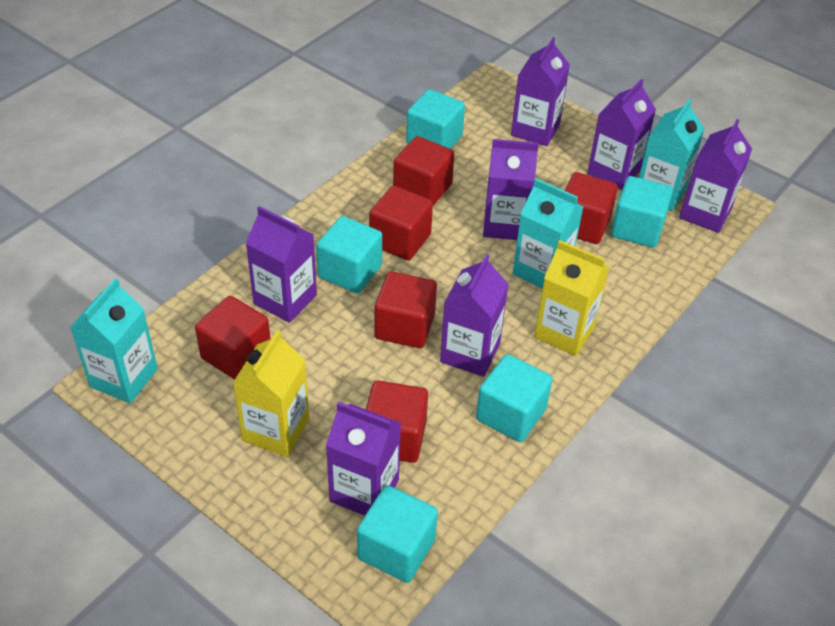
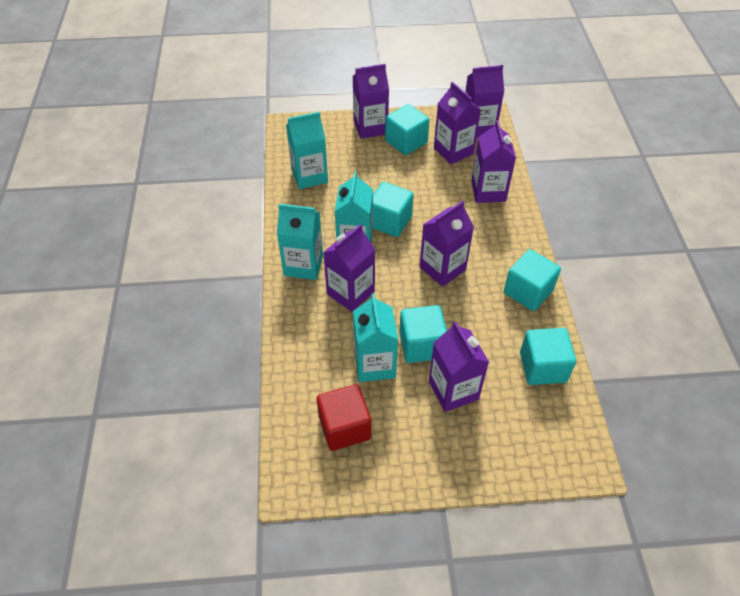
red cube: [195,296,270,380] [366,380,428,463] [369,185,433,261] [375,271,437,348] [393,136,454,205] [564,172,618,244] = 6 -> [317,384,371,451] = 1
turquoise carton: [70,278,158,403] [512,178,583,289] [639,99,705,211] = 3 -> [277,204,323,280] [286,111,328,189] [335,171,373,243] [353,294,398,382] = 4
yellow carton: [233,330,309,457] [534,240,610,356] = 2 -> none = 0

